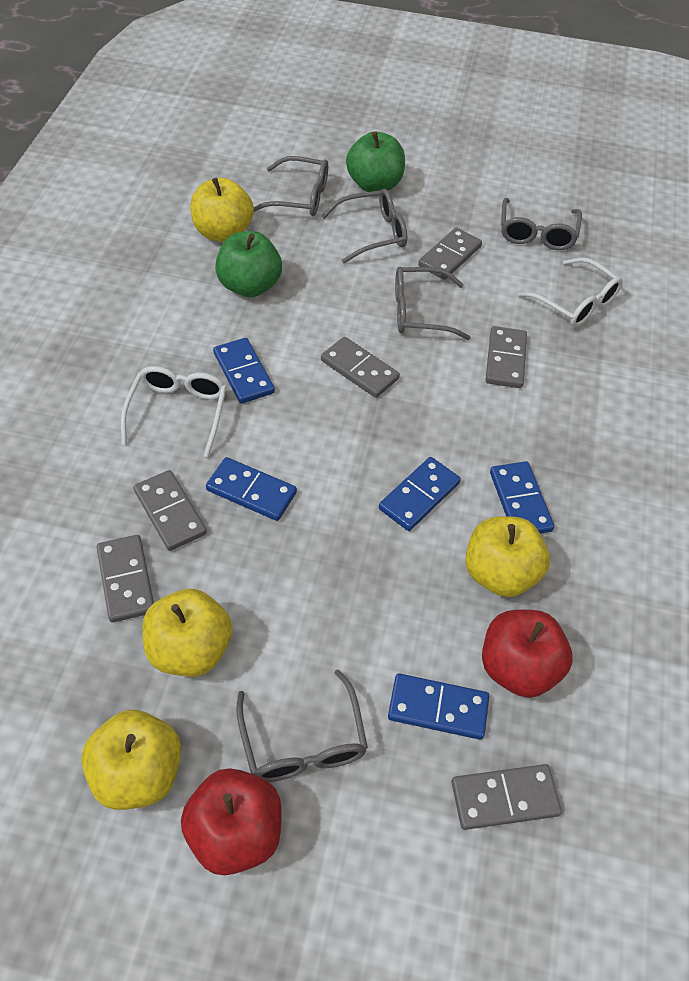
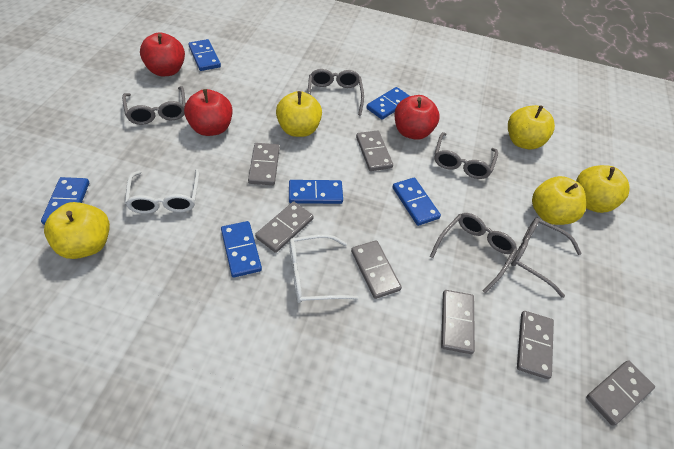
blue domino: [206,457,297,521] [213,338,275,404] [379,457,461,531] [388,673,489,740] [490,461,554,534] = 5 -> [41,177,89,225] [188,39,221,71] [221,221,262,278] [289,180,343,204] [366,87,410,120] [393,178,441,226] = 6
green apple: [215,231,282,297] [346,132,405,192] = 2 -> none = 0
grey domino: [97,535,154,623] [133,470,207,551] [321,337,400,398] [418,227,482,280] [451,764,562,830] [486,326,527,388] = 6 -> [248,143,280,185] [255,202,314,253] [351,240,402,299] [356,130,393,171] [441,290,475,354] [517,311,554,379] [586,360,655,426] = 7
red apple: [181,768,282,875] [482,610,573,698] = 2 -> [140,32,185,76] [184,89,232,136] [395,95,440,140] = 3
yellow apple: [81,710,181,810] [142,589,232,677] [190,178,254,242] [465,516,550,597] = 4 -> [44,202,110,259] [276,91,322,137] [508,105,555,149] [532,176,586,225] [576,165,630,213] = 5

